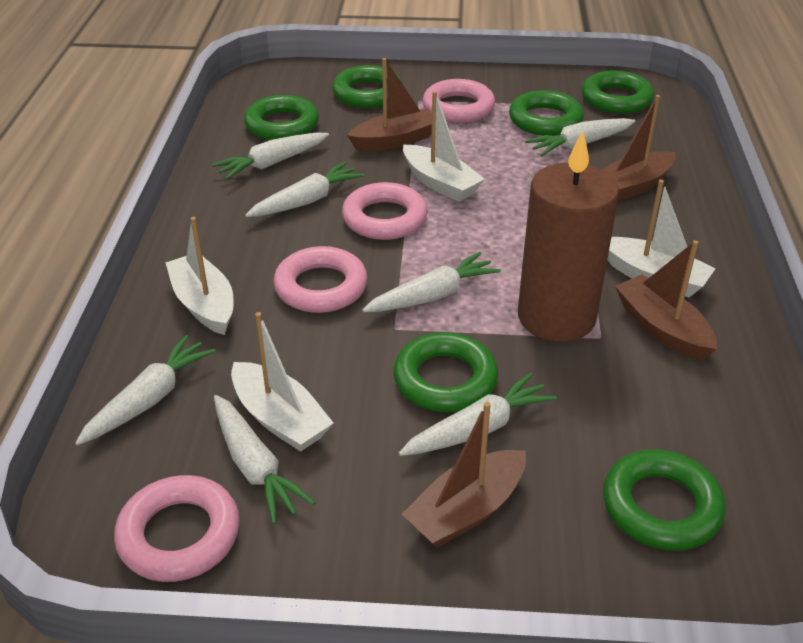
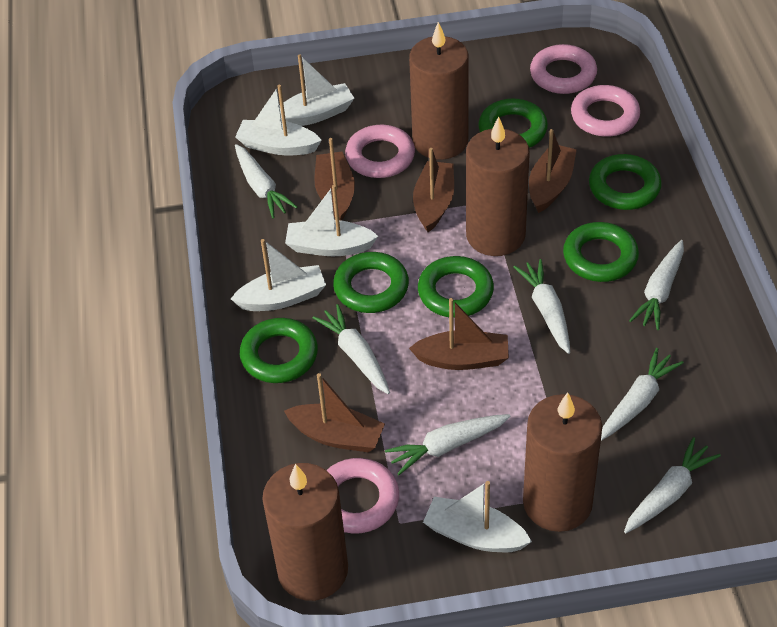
brown boat: [347,58,432,151] [402,402,526,548] [603,95,676,201] [615,240,717,361] = 4 -> [284,373,385,452] [314,138,355,221] [409,298,509,370] [413,148,454,232] [529,129,577,213] = 5
brown candle: [518,131,619,342] = 1 -> [262,463,348,601] [409,22,469,159] [466,116,530,256] [523,392,602,532] = 4
white boat: [165,217,234,335] [231,312,333,452] [403,91,485,202] [607,180,716,297] = 4 -> [231,239,326,311] [235,85,322,155] [279,54,354,126] [285,185,378,256] [423,481,532,552] = 5

